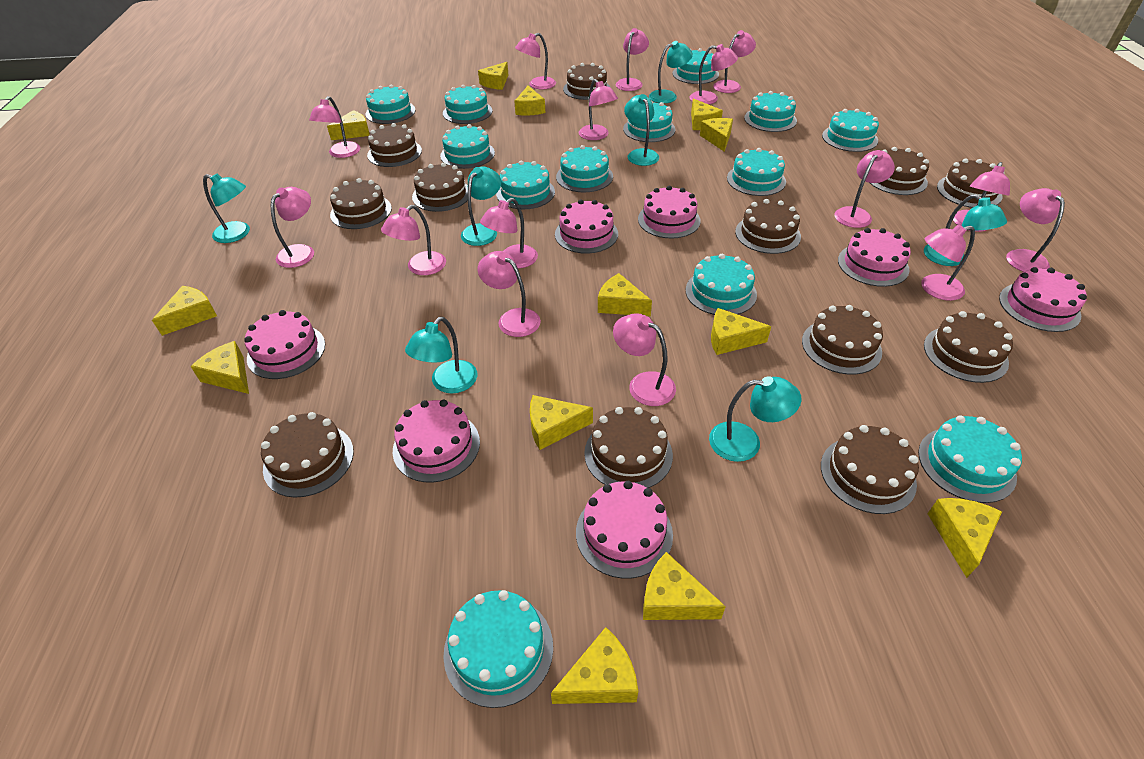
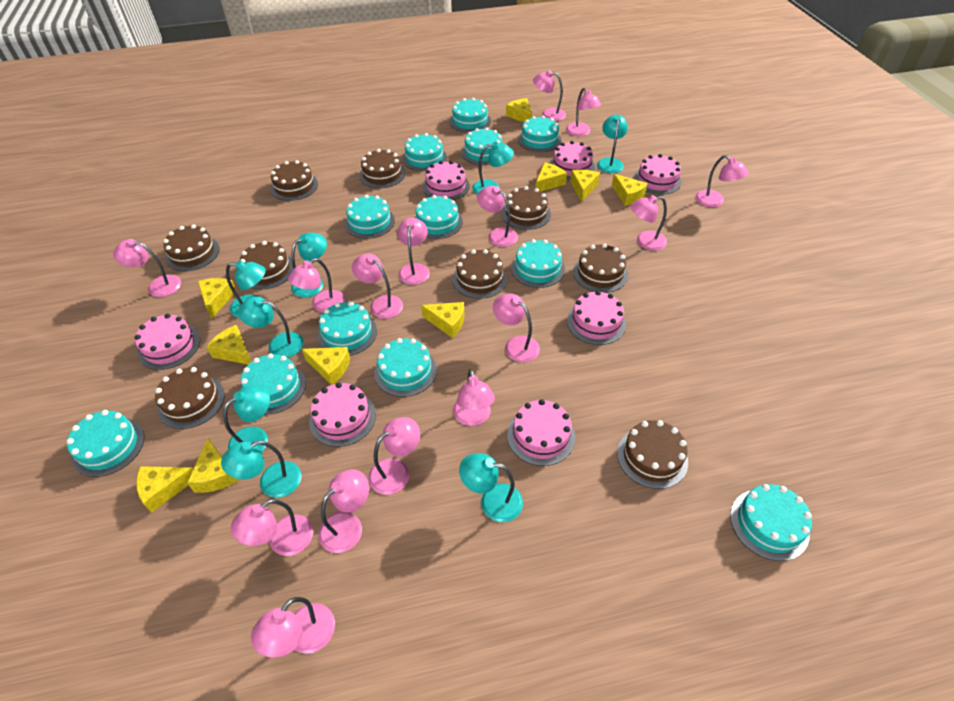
brown cake: [261,412,354,498] [330,178,392,229] [367,123,422,167] [412,162,468,212] [563,63,610,100] [584,407,673,488] [735,199,801,254] [802,305,883,374] [821,425,919,514] [870,147,929,195] [924,311,1013,383] [937,159,1005,208] = 12 -> [155,367,225,429] [163,224,220,271] [240,241,293,290] [270,160,318,201] [359,149,405,188] [452,249,507,299] [501,186,551,230] [573,244,628,293] [617,420,688,489] = 9
turquoise cake: [366,85,416,124] [440,124,495,169] [443,85,492,124] [443,590,553,708] [496,161,555,209] [556,145,613,192] [623,100,675,142] [673,48,719,84] [686,254,757,315] [727,148,786,196] [744,91,797,132] [822,109,879,152] [918,415,1022,503] = 13 -> [66,410,144,477] [241,353,306,414] [318,301,377,356] [345,195,395,239] [374,338,437,397] [402,133,447,171] [414,195,463,239] [449,98,491,133] [461,128,502,165] [511,239,565,288] [518,116,562,152] [730,484,812,561] = 12
turquoise lamp: [203,173,250,243] [405,317,477,393] [461,166,501,246] [624,94,659,166] [649,41,693,103] [709,376,802,462] [924,194,1007,266] = 7 -> [221,441,302,498] [223,385,270,453] [226,261,266,318] [238,297,304,358] [291,233,327,298] [459,453,523,522] [472,142,514,195] [597,115,628,173] = 8
yellow cheese: [152,286,217,336] [190,341,249,394] [327,110,370,140] [478,62,508,90] [514,86,545,116] [530,395,593,450] [551,627,638,704] [598,273,652,316] [643,552,726,620] [691,98,723,130] [700,118,733,152] [711,308,771,355] [927,498,1002,578] = 13 -> [136,466,193,513] [187,438,238,493] [198,278,237,319] [206,325,251,365] [302,347,350,385] [421,302,464,338] [506,98,532,122] [536,162,567,192] [570,169,600,202] [612,174,648,206] = 10

